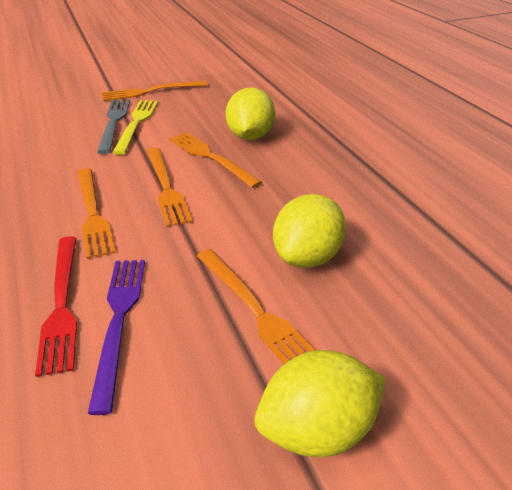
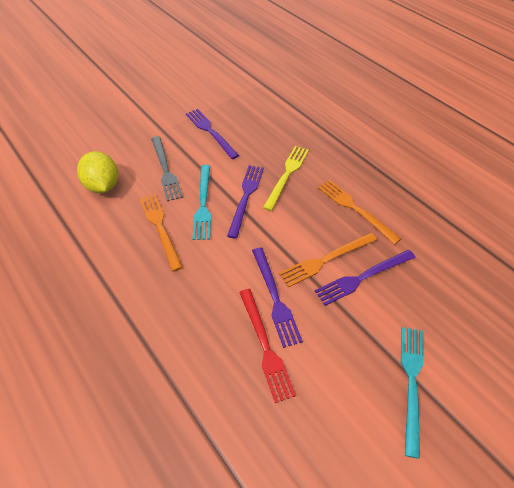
orange fork: [77,168,116,259] [102,81,208,101] [147,147,193,227] [169,132,263,188] [197,249,315,364] = 5 -> [140,194,183,272] [279,233,377,287] [318,180,401,244] = 3
purple fork: [88,260,145,415] = 1 -> [186,109,239,159] [227,165,264,239] [252,247,303,348] [315,250,415,306] = 4
turquoise fork: none = 0 -> [192,165,211,240] [401,327,423,459] = 2
yellow lemon: [225,87,275,140] [254,350,386,457] [273,194,346,268] = 3 -> [77,151,118,193] = 1

